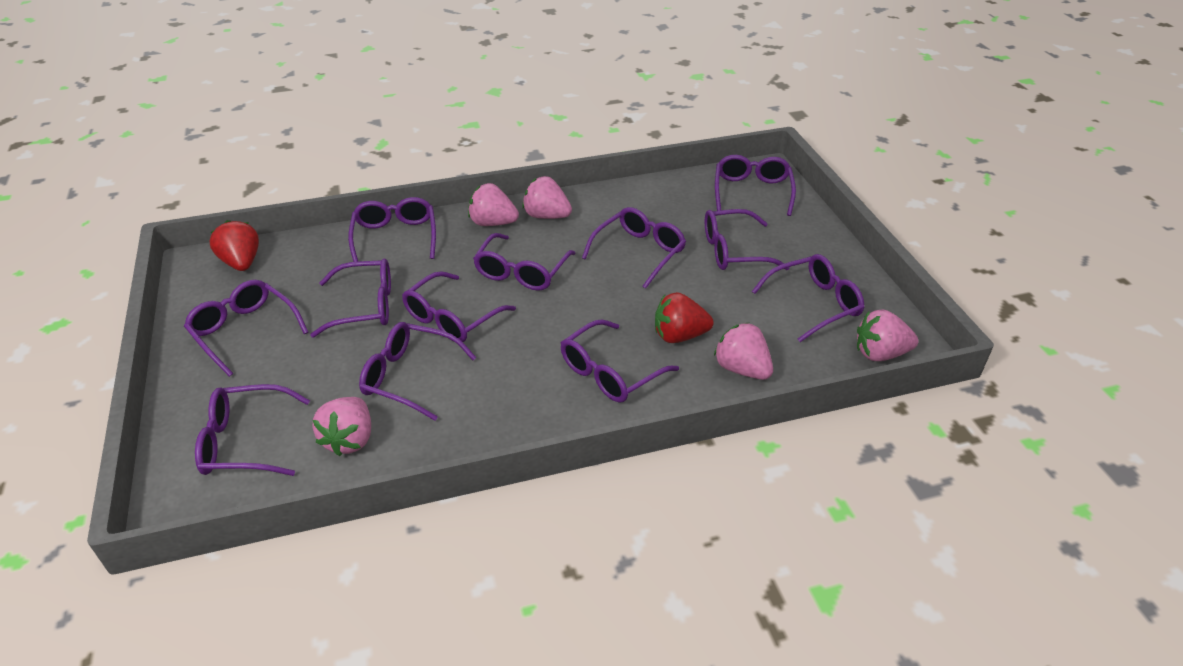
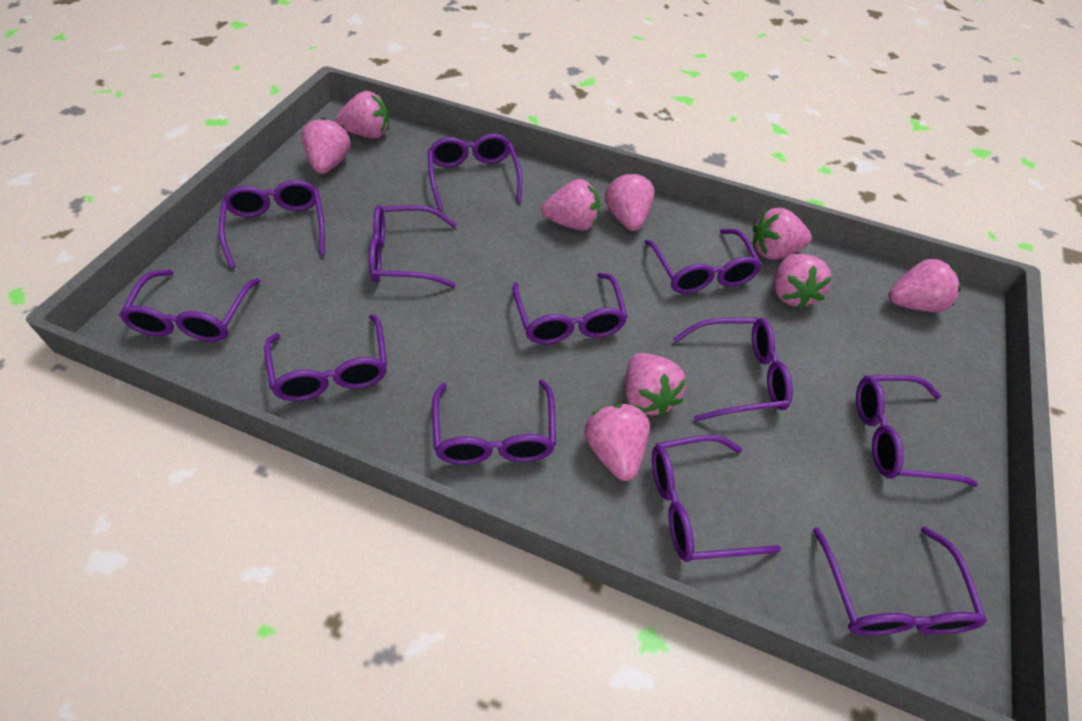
pink strawberry: [312,397,371,456] [468,183,519,226] [522,176,572,219] [714,323,773,380] [857,309,918,361] = 5 -> [301,117,351,174] [336,91,389,139] [541,179,600,231] [584,404,650,481] [605,172,655,231] [625,353,686,417] [753,207,812,259] [774,254,832,309] [888,259,961,312] = 9
red strawberry: [209,220,259,271] [655,292,714,343] = 2 -> none = 0

